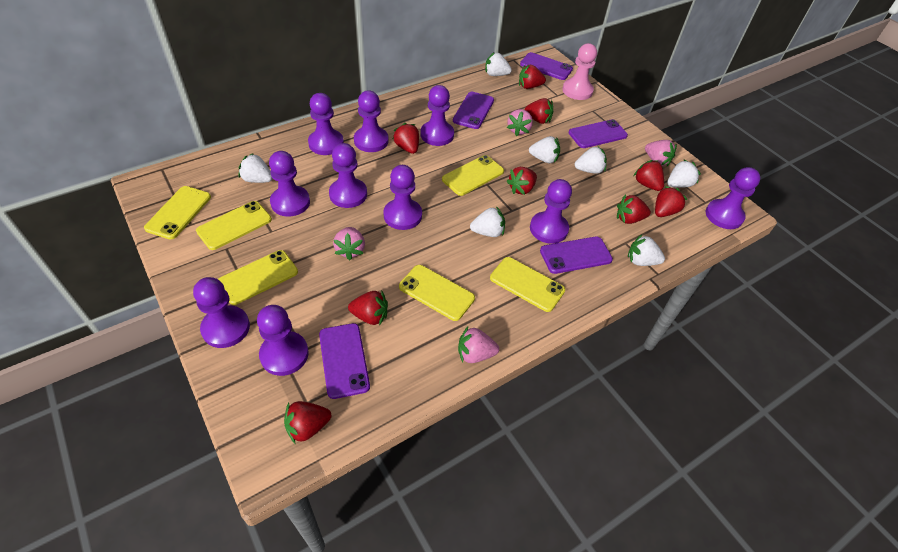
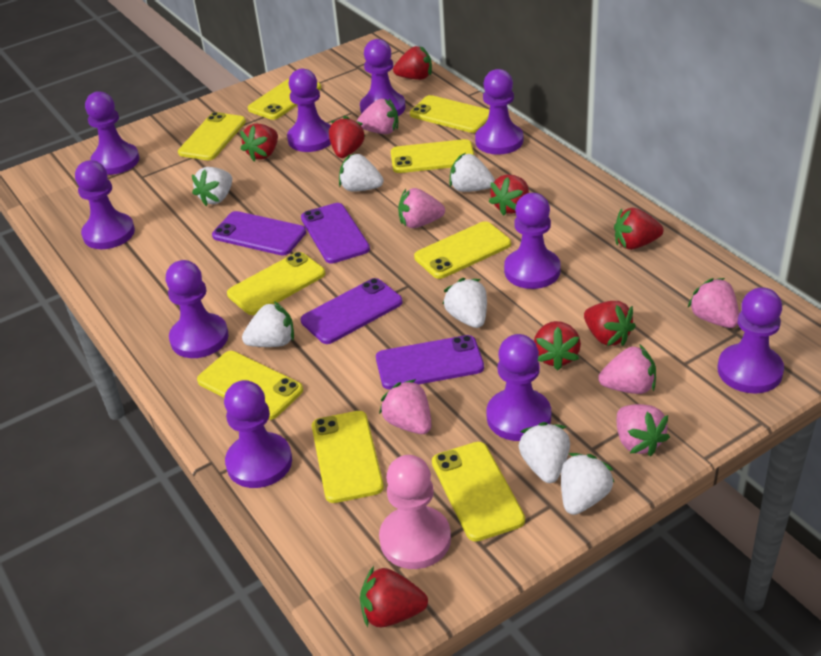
pink strawberry: [333,227,365,260] [458,327,499,363] [507,109,533,136] [645,140,677,166] = 4 -> [357,99,398,134] [379,379,431,434] [398,188,445,228] [598,344,656,394] [617,404,670,456] [687,278,739,328] = 6
purple phone: [319,323,370,399] [453,92,494,129] [520,52,573,80] [540,237,613,274] [569,119,628,148] = 5 -> [212,211,306,255] [301,203,370,264] [301,278,403,344] [376,335,484,389] = 4
red strawberry: [284,401,331,444] [348,291,388,326] [393,123,419,154] [507,167,537,195] [519,65,546,89] [525,98,553,124] [617,194,651,224] [634,160,664,191] [655,186,687,217] = 9 -> [240,124,278,161] [329,116,365,158] [360,566,428,628] [393,46,432,80] [489,174,529,216] [534,321,581,370] [584,301,636,346] [614,208,663,250] = 8
yellow phone: [144,186,211,240] [196,201,272,250] [218,250,298,305] [399,265,475,321] [442,155,504,196] [490,257,565,312] = 6 -> [178,112,246,160] [197,351,303,420] [227,252,325,315] [248,78,321,120] [312,411,384,503] [391,139,475,173] [410,95,489,133] [414,221,511,279] [432,442,525,542] = 9

